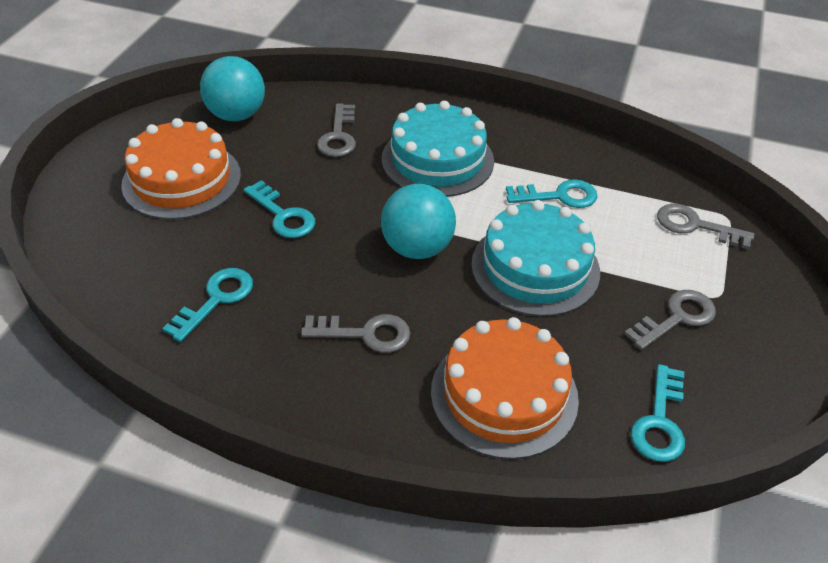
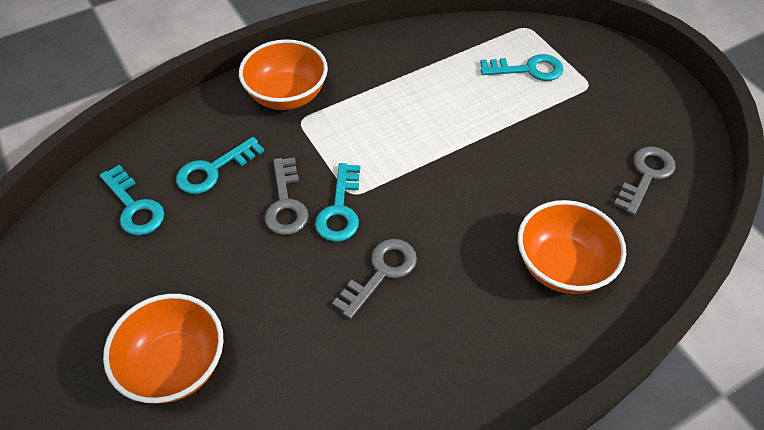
grey key: [301,314,410,353] [317,104,356,157] [624,290,716,350] [657,204,754,249] = 4 -> [264,157,308,235] [332,239,417,319] [614,147,676,215] = 3
orange bowl: none = 0 -> [103,294,224,403] [239,39,328,110] [518,200,626,294] = 3
orange cake: [121,118,241,220] [431,317,579,459] = 2 -> none = 0
turquoise ball: [200,56,265,121] [381,184,456,259] = 2 -> none = 0
turquoise cake: [382,101,494,197] [471,200,600,316] = 2 -> none = 0

